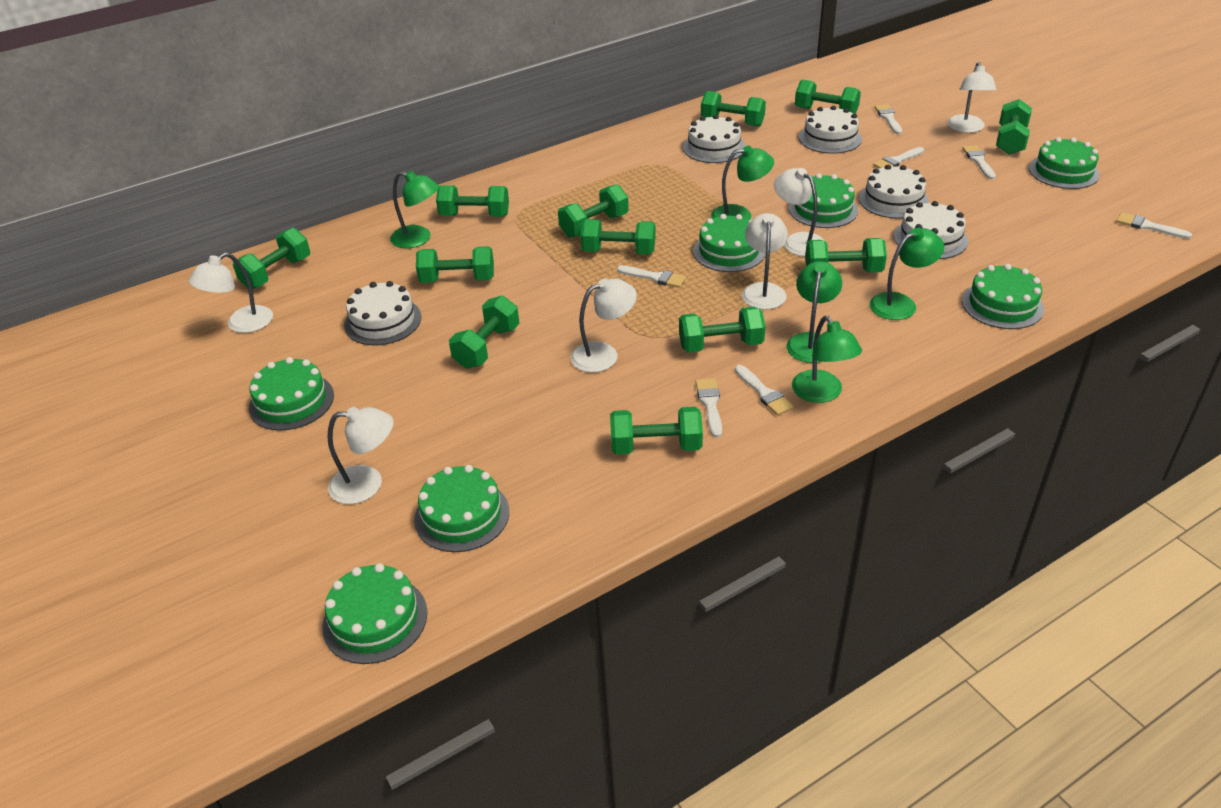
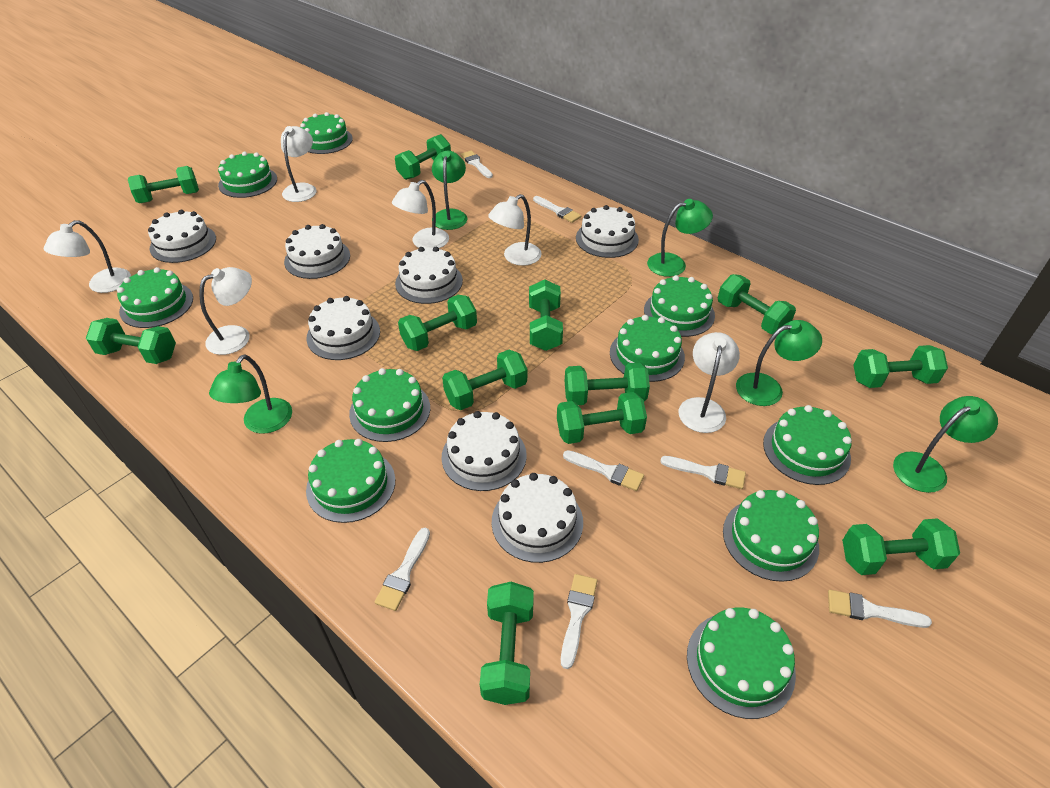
green cake: [249,357,334,431] [322,563,428,664] [414,465,509,552] [693,214,765,272] [789,173,858,228] [962,264,1044,329] [1029,137,1100,189] = 7 -> [117,267,193,328] [218,152,277,198] [300,112,353,154] [306,439,395,523] [349,368,430,442] [610,315,685,382] [644,275,715,337] [687,608,796,719] [723,490,819,582] [763,405,852,485] = 10
white cake: [344,281,421,346] [683,115,745,163] [799,106,862,154] [859,165,929,219] [894,201,968,259] = 5 -> [148,210,216,263] [284,224,350,279] [306,296,380,360] [395,247,463,304] [442,411,527,491] [492,473,583,563] [576,205,639,258] = 7

